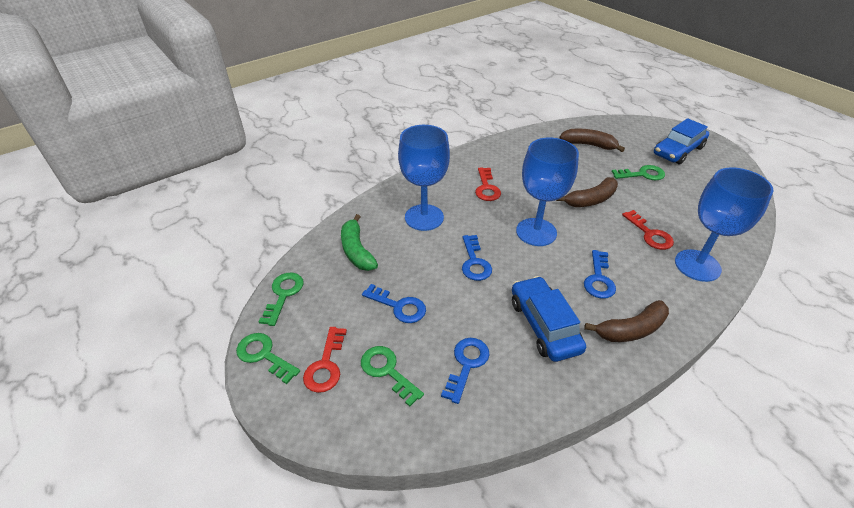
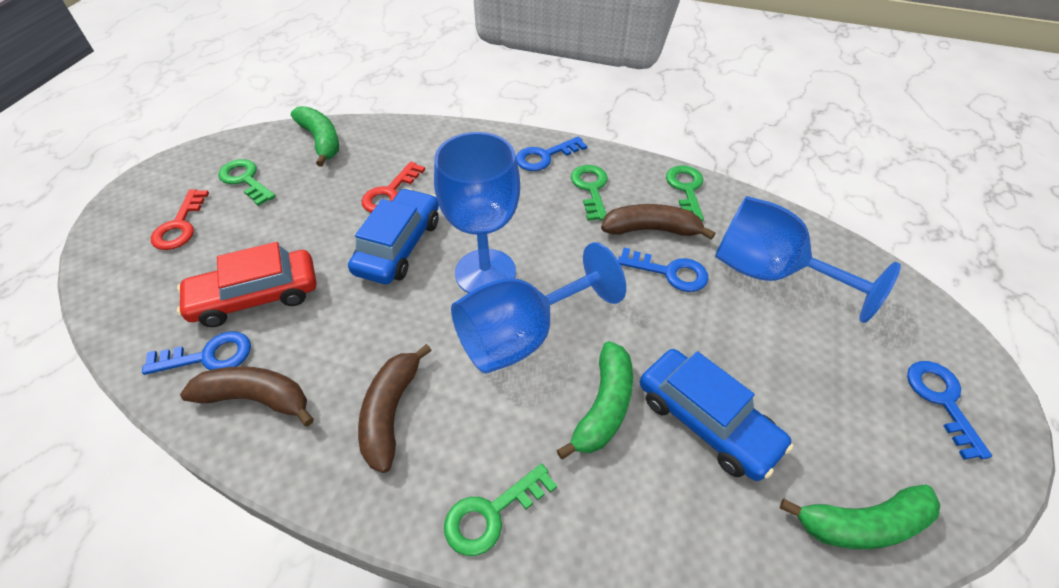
green banana: [341,214,378,271] = 1 -> [291,106,339,167] [557,341,633,459] [780,485,940,549] = 3
red car: none = 0 -> [177,242,316,327] = 1
red key: [303,327,347,393] [475,168,501,201] [622,210,674,250] = 3 -> [151,189,209,250] [361,162,425,213] = 2

